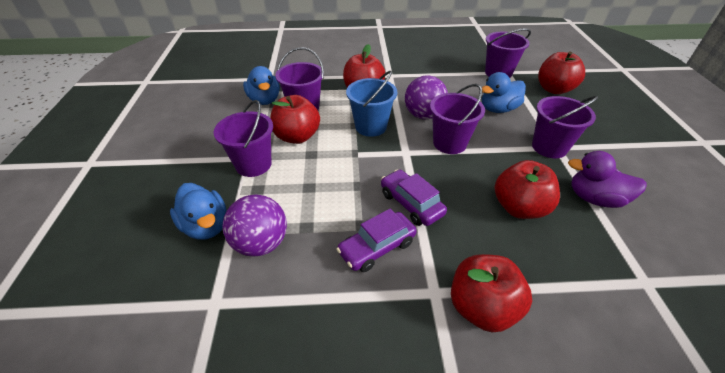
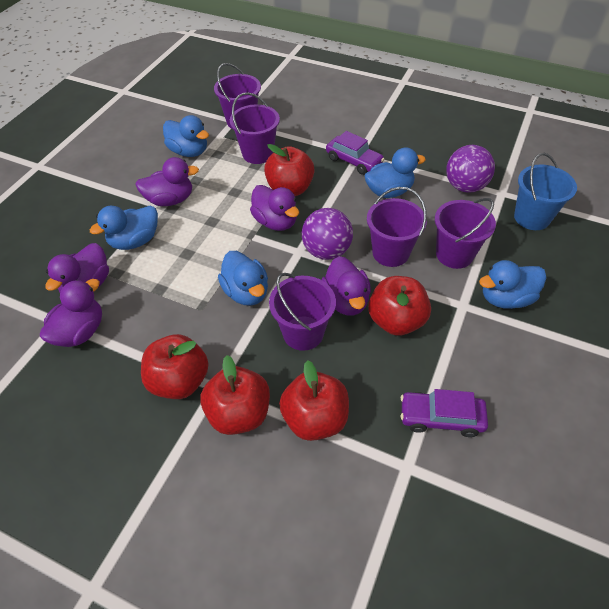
blue duck: [170,183,226,240] [243,66,280,105] [482,72,526,113] = 3 -> [90,206,158,250] [163,115,209,157] [218,251,268,306] [364,147,426,198] [479,260,546,309] = 5
purple duck: [568,151,647,208] = 1 -> [40,279,102,347] [45,243,109,293] [135,157,199,206] [250,185,299,231] [322,256,371,316] = 5

